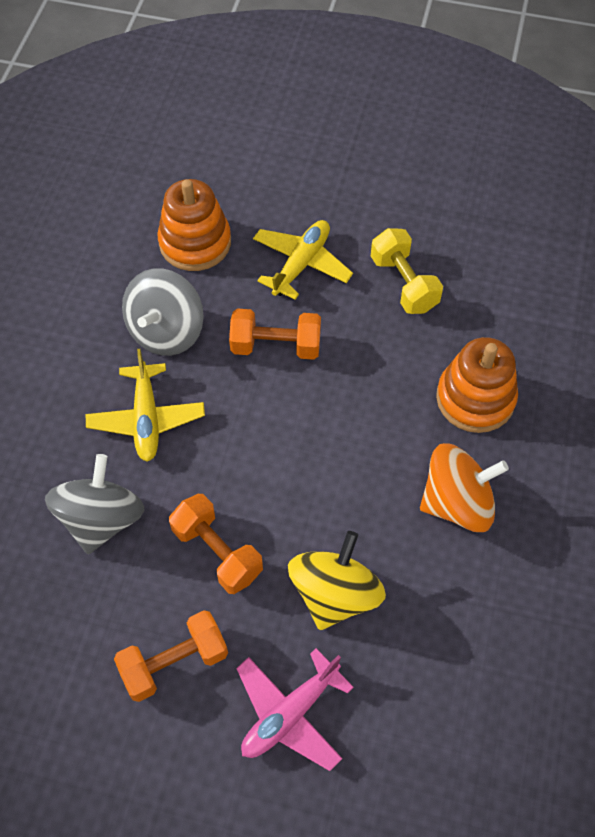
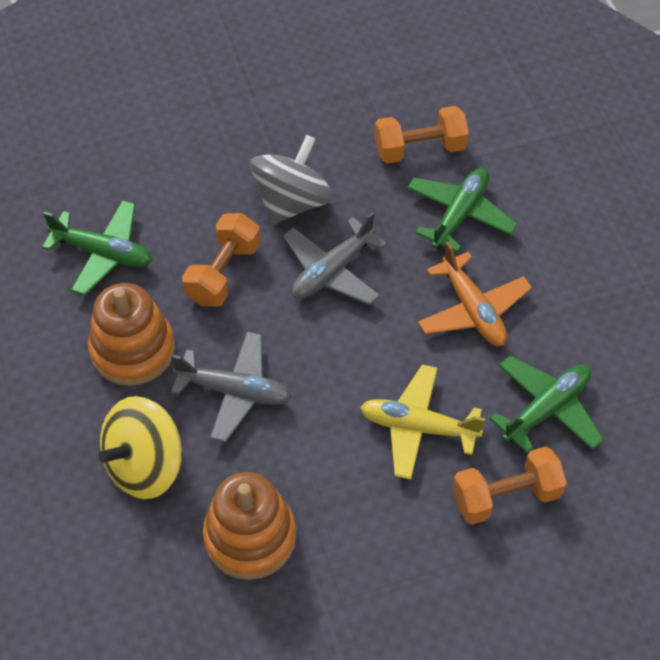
green plane: none = 0 -> [42,200,152,296] [407,168,517,253] [489,356,604,453] = 3
grey plane: none = 0 -> [171,332,291,443] [283,212,387,305] = 2
grey spinning top: [45,454,145,554] [122,268,204,356] = 2 -> [250,135,333,225] = 1
orange plane: none = 0 -> [418,242,532,346] = 1
orange spinning top: [420,443,509,532] = 1 -> none = 0
pink plane: [236,648,354,771] = 1 -> none = 0
yellow dumbbell: [371,228,443,314] = 1 -> none = 0
yellow plane: [86,349,205,462] [253,220,353,300] = 2 -> [360,365,485,480] = 1

